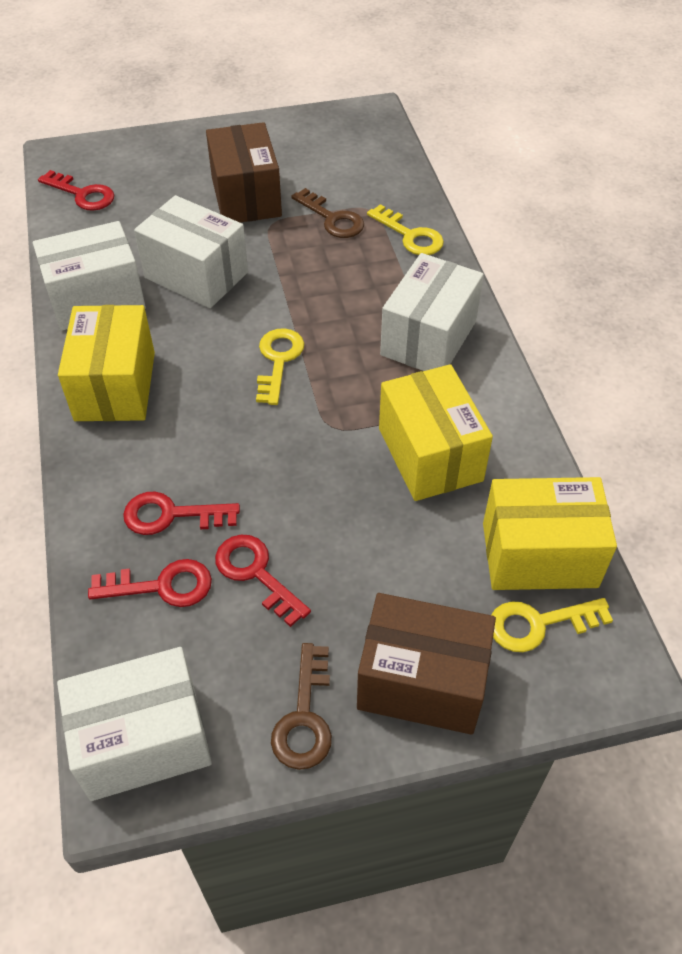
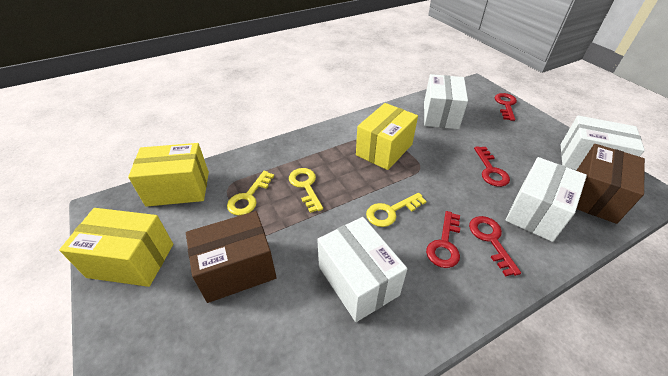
brown key: [271,643,332,770] [291,188,364,238] = 2 -> none = 0

